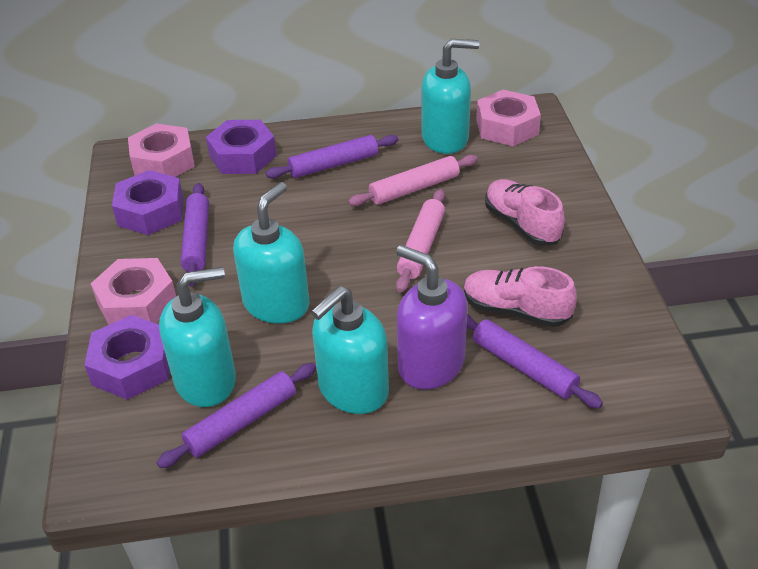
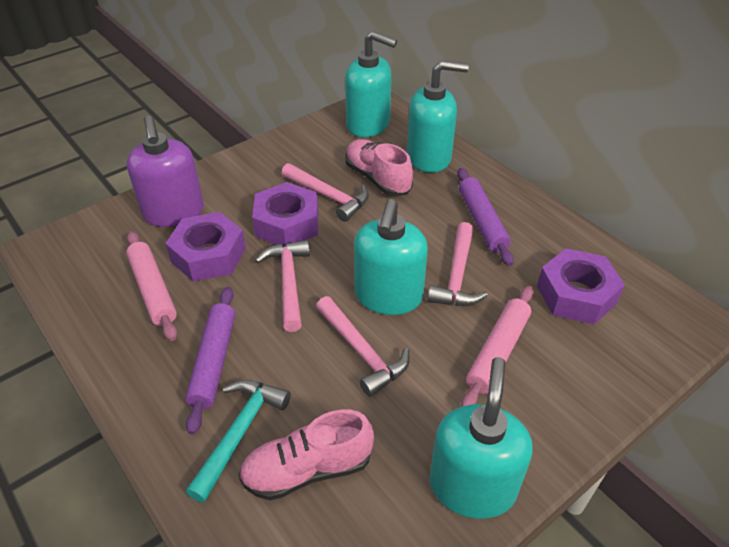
pink hammer: none = 0 -> [255,240,310,332] [281,163,369,222] [316,296,410,397] [427,222,488,306] = 4
pink nut: [91,258,176,325] [128,123,195,177] [476,90,541,146] = 3 -> none = 0
purple rolling pin: [157,363,316,468] [181,183,209,287] [266,135,398,179] [467,314,603,408] = 4 -> [185,287,235,434] [457,168,514,266] = 2
turquoise hammer: none = 0 -> [186,380,291,503] = 1

